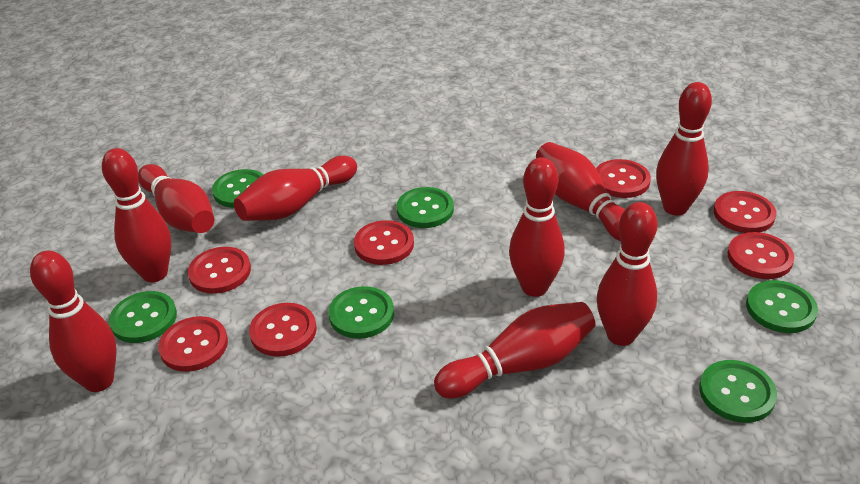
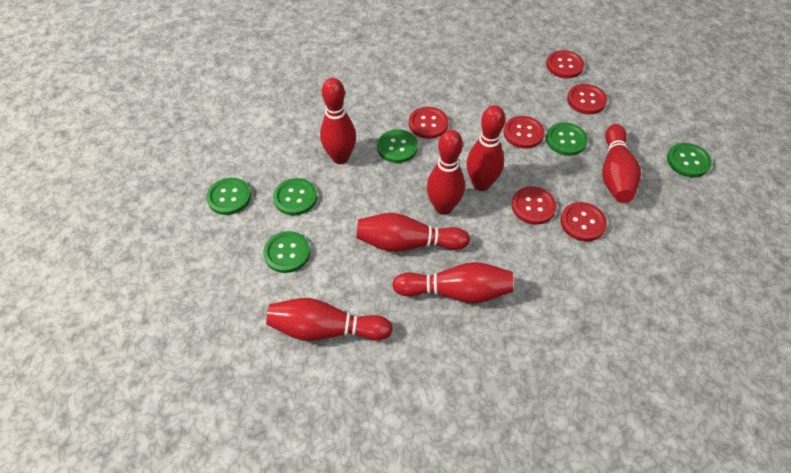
red bowling pin: [30,251,117,392] [102,148,171,282] [138,164,214,233] [234,156,357,221] [434,302,596,398] [509,157,565,297] [536,142,626,241] [597,202,657,346] [656,82,712,215] = 9 -> [266,298,393,341] [320,78,356,164] [356,213,470,252] [392,262,514,303] [427,130,465,215] [467,105,505,191] [602,124,641,203] = 7
red button: [158,316,228,372] [188,247,251,294] [249,303,316,357] [354,220,414,265] [596,159,651,198] [714,191,776,233] [727,232,794,279] = 7 -> [409,107,448,139] [503,116,545,149] [512,187,557,225] [546,50,584,78] [560,202,607,241] [567,84,607,114] = 6

